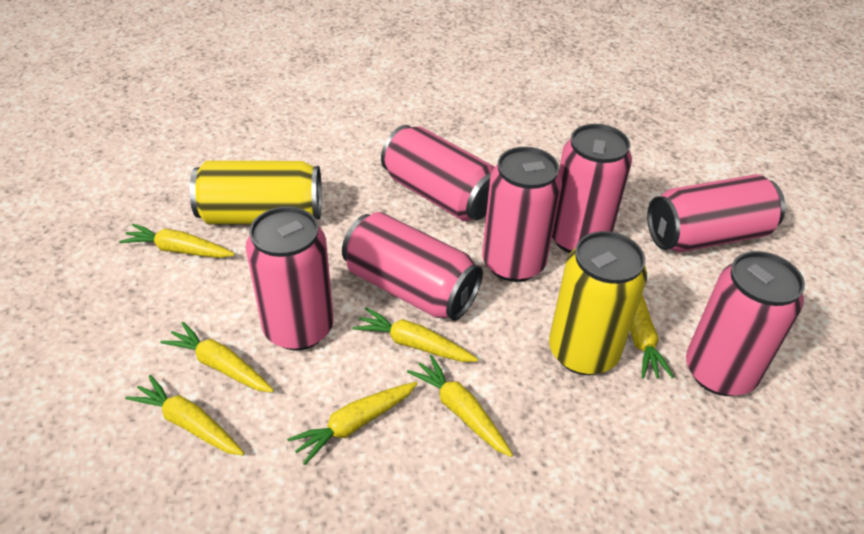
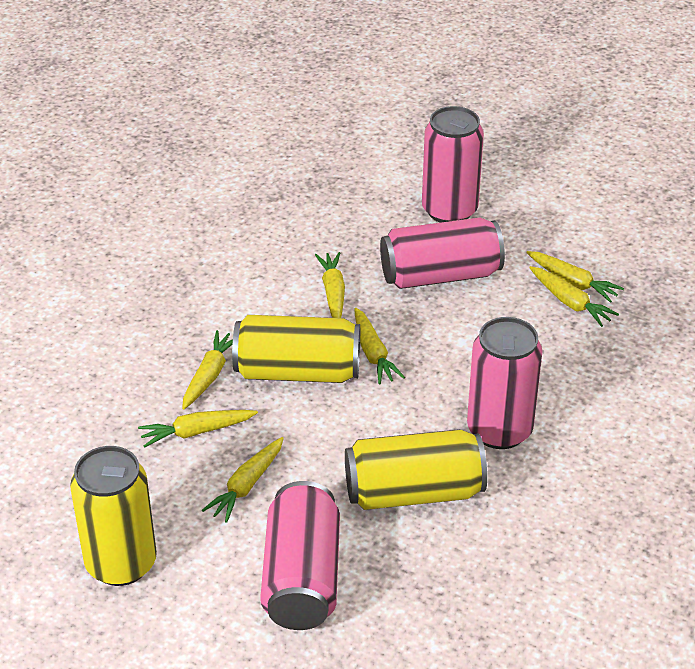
pink can: [246,207,334,350] [342,212,483,321] [381,125,494,221] [482,147,562,282] [552,124,632,253] [647,175,786,252] [686,251,805,396] = 7 -> [260,481,340,630] [380,218,505,289] [422,106,484,223] [467,317,543,449] = 4
yellow can: [190,161,322,225] [549,231,647,375] = 2 -> [70,446,157,586] [232,315,360,383] [345,429,487,510] = 3

